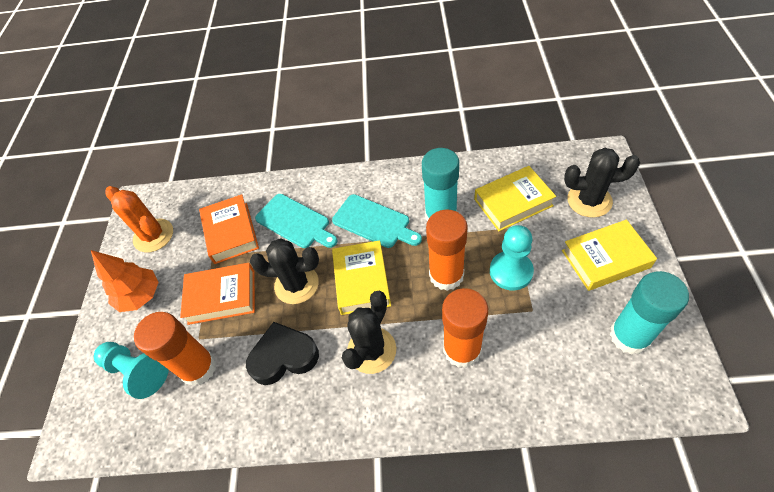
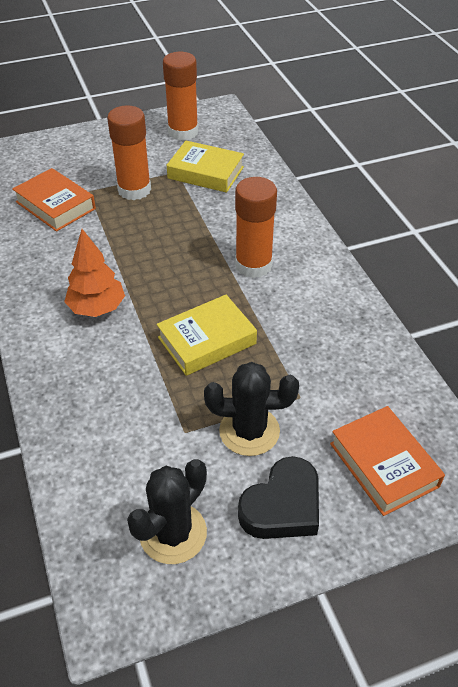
black cactus: [250,238,319,304] [342,291,396,374] [564,148,640,218] = 3 -> [127,459,207,564] [204,362,299,456] = 2
orange cactus: [105,186,173,253] = 1 -> none = 0
turquoise cutting board: [255,194,337,248] [332,194,422,248] = 2 -> none = 0
turquoise glue stick: [422,148,459,221] [610,271,689,355] = 2 -> none = 0
turquoise pawn: [94,342,169,399] [490,225,534,291] = 2 -> none = 0
yellow book: [332,240,391,315] [474,166,556,231] [562,220,657,291] = 3 -> [157,295,257,376] [167,141,244,193] = 2

